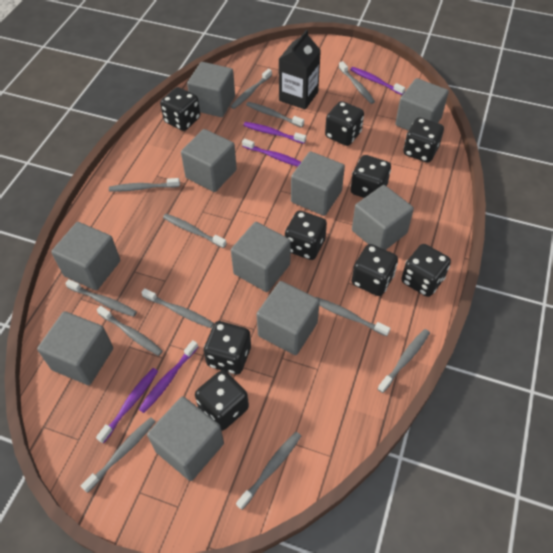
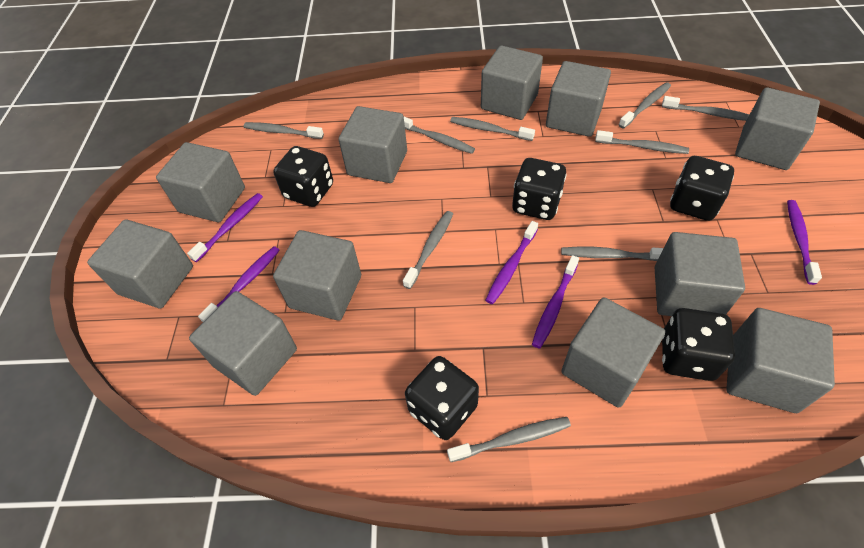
black carton: [279,29,321,110] = 1 -> none = 0
black dice: [160,87,200,131] [195,370,249,431] [204,321,251,374] [285,211,327,260] [325,101,364,146] [351,155,391,198] [352,244,398,296] [401,244,451,297] [403,117,444,163] = 9 -> [273,146,333,207] [405,356,479,440] [512,158,567,220] [662,308,735,381] [670,156,734,221] = 5
grey cube: [37,311,113,385] [51,222,120,290] [147,396,224,481] [181,129,237,192] [187,62,235,117] [231,222,291,292] [257,281,320,355] [291,151,345,216] [352,185,414,250] [395,78,449,131] = 10 -> [87,219,193,309] [156,142,245,222] [189,291,297,396] [273,230,361,321] [339,106,407,183] [481,46,543,120] [546,61,611,137] [561,297,665,408] [655,232,745,316] [726,308,835,413] [735,88,820,170] = 11
grey toothbrush: [65,279,137,317] [81,417,156,493] [97,306,163,356] [109,178,180,192] [141,288,214,328] [163,214,227,248] [230,69,272,109] [236,432,301,510] [246,102,304,128] [316,297,390,336] [339,61,375,104] [378,329,430,393] = 12 -> [244,122,324,139] [403,211,453,289] [404,117,475,154] [447,417,571,462] [450,117,535,141] [561,247,664,261] [595,130,689,154] [619,82,671,129] [662,96,750,121] = 9

